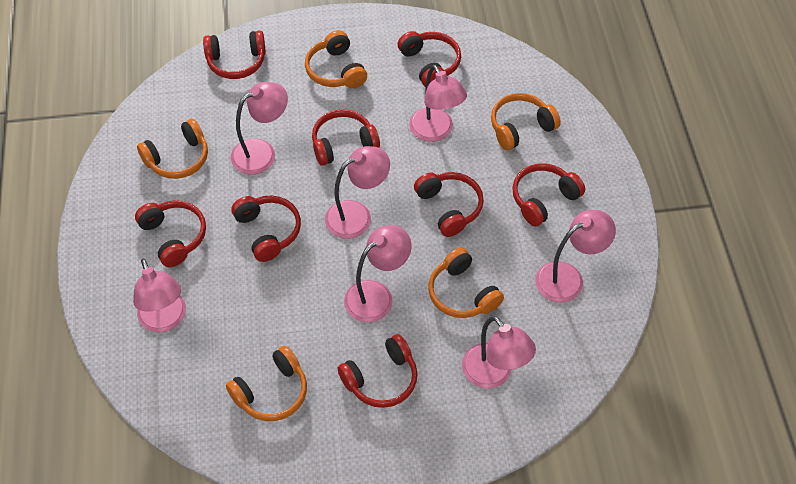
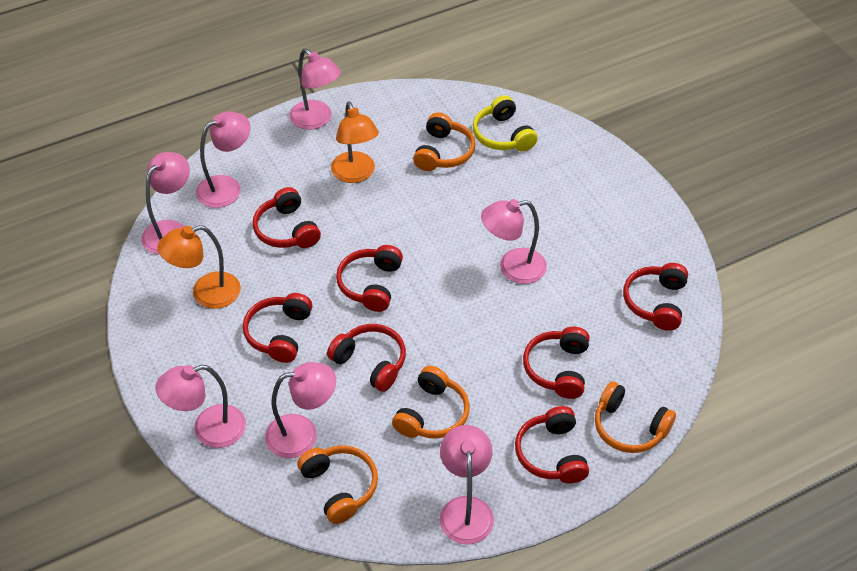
orange headphones: [137,119,208,179] [226,346,307,421] [305,30,367,88] [428,248,504,318] [491,93,561,150] = 5 -> [297,445,378,524] [392,366,470,439] [413,112,475,171] [595,381,676,453] = 4
orange lamp: none = 0 -> [158,225,241,309] [331,101,379,183] = 2
red headphones: [135,200,206,267] [203,30,266,79] [231,196,301,262] [312,109,380,166] [337,334,418,408] [398,31,461,87] [414,172,484,237] [512,163,585,227] = 8 -> [243,293,313,363] [253,187,321,248] [327,324,406,392] [336,245,403,312] [515,406,589,484] [523,327,590,399] [623,263,688,331] = 7
yellow headphones: none = 0 -> [473,95,538,152] = 1

